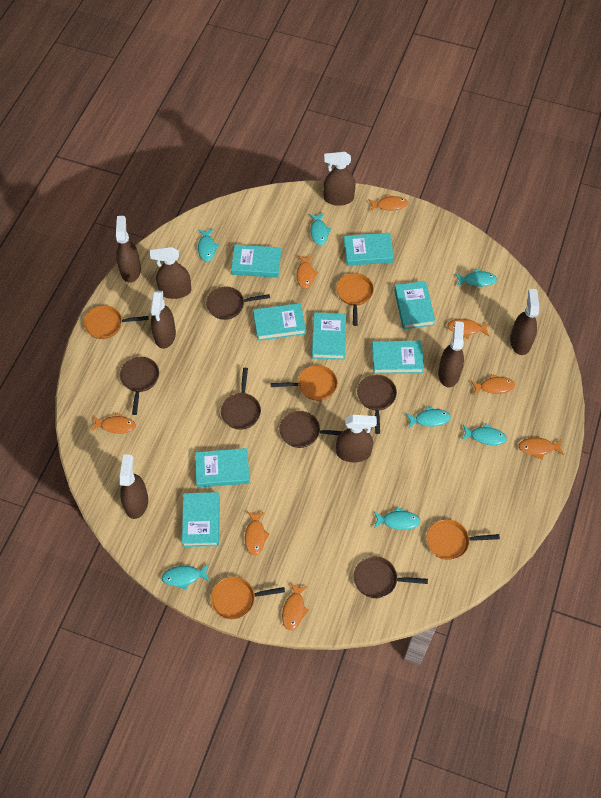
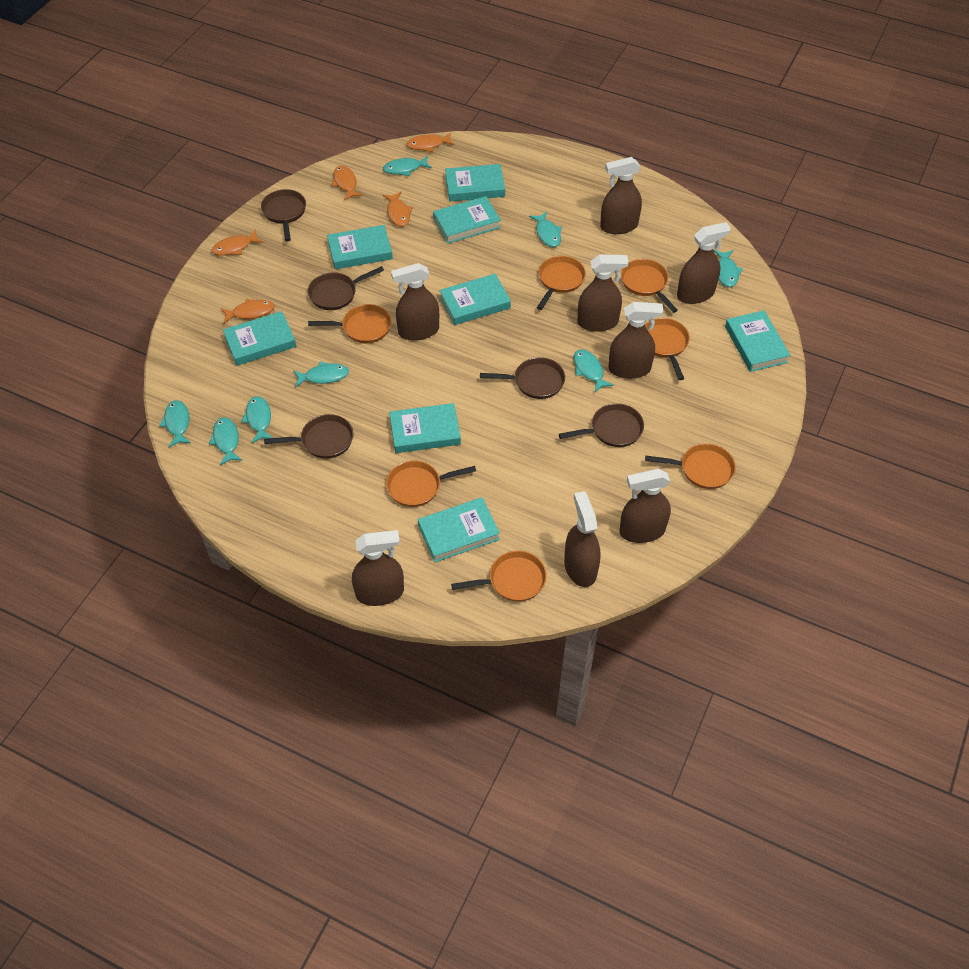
brown pan: [120,357,159,415] [206,287,270,320] [221,368,261,430] [279,411,343,448] [354,556,428,598] [357,375,397,434] = 6 -> [261,189,306,241] [264,414,353,459] [308,266,384,310] [480,357,565,399] [559,403,644,447] = 5
orange fish: [91,412,136,434] [245,512,270,556] [282,583,309,630] [296,255,318,289] [368,194,408,212] [447,319,489,339] [471,374,515,395] [518,438,564,460] = 8 -> [212,230,263,256] [221,299,275,323] [332,166,362,200] [383,192,413,226] [407,132,455,152] = 5
orange pan: [84,305,148,339] [211,577,285,620] [271,365,338,401] [336,273,374,326] [427,519,500,560] = 5 -> [308,304,391,343] [386,461,476,507] [451,551,547,602] [537,256,586,310] [621,259,678,313] [645,318,690,380] [645,443,736,489] = 7
turquoise fish: [162,564,210,590] [198,229,219,261] [309,213,331,245] [374,507,420,530] [406,406,451,428] [455,269,497,287] [462,424,507,445] = 7 -> [159,400,191,447] [209,417,243,465] [241,396,272,443] [293,361,349,387] [383,156,432,176] [529,212,562,247] [574,349,614,392] [714,250,743,287] = 8

